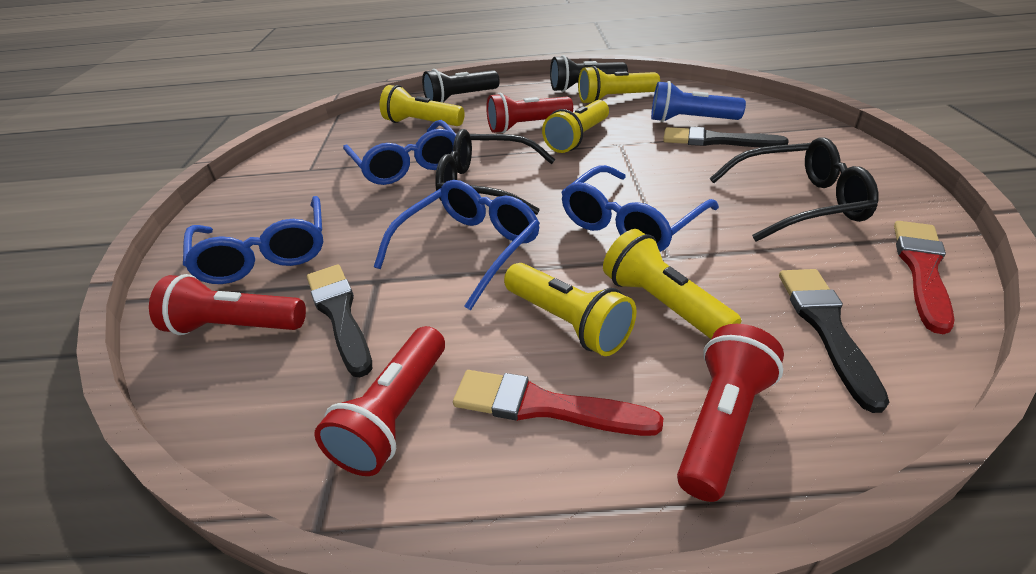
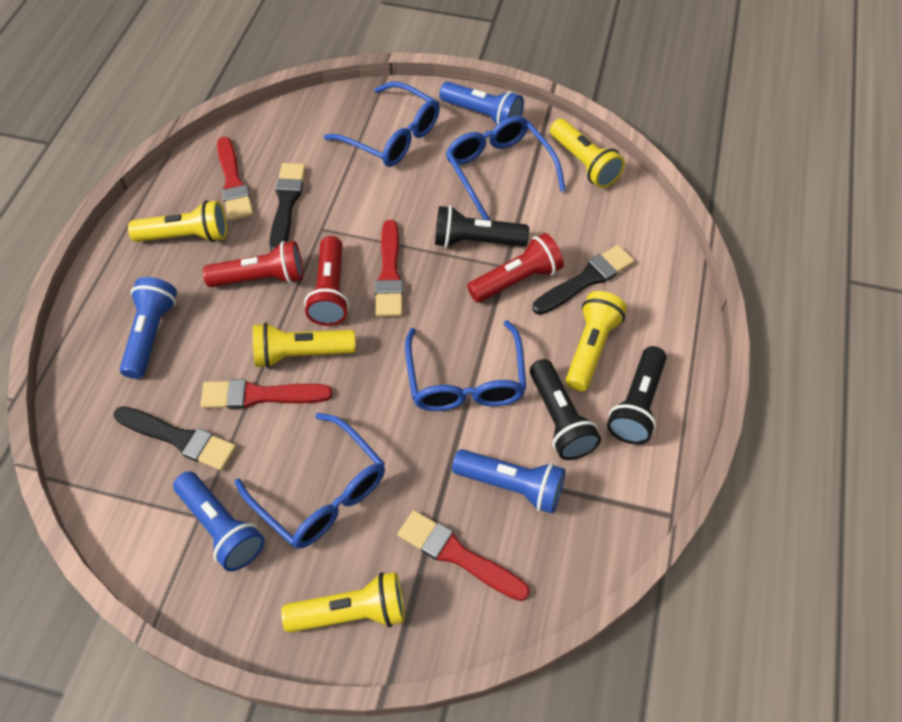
black flashlight: [422,69,500,103] [550,55,628,92] = 2 -> [435,206,529,248] [530,359,601,460] [607,346,667,444] = 3
black glasses: [435,129,555,215] [710,137,878,241] = 2 -> none = 0
blue flashlight: [651,81,746,122] = 1 -> [120,277,177,379] [173,471,265,572] [439,82,524,125] [452,449,565,514] = 4
red brush: [453,370,663,436] [894,221,954,334] = 2 -> [200,379,332,409] [217,137,254,221] [375,220,403,317] [397,510,530,601] = 4
red flashlight: [149,274,306,335] [314,326,445,476] [486,93,573,133] [677,324,784,502] = 4 -> [203,241,303,287] [304,236,349,326] [467,233,564,303] = 3

